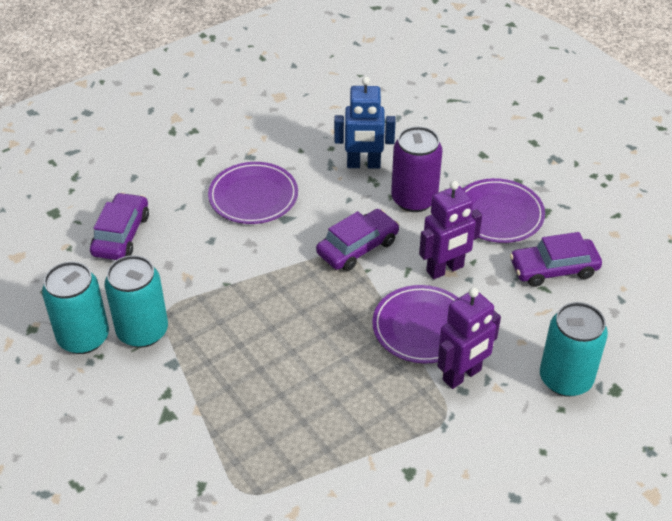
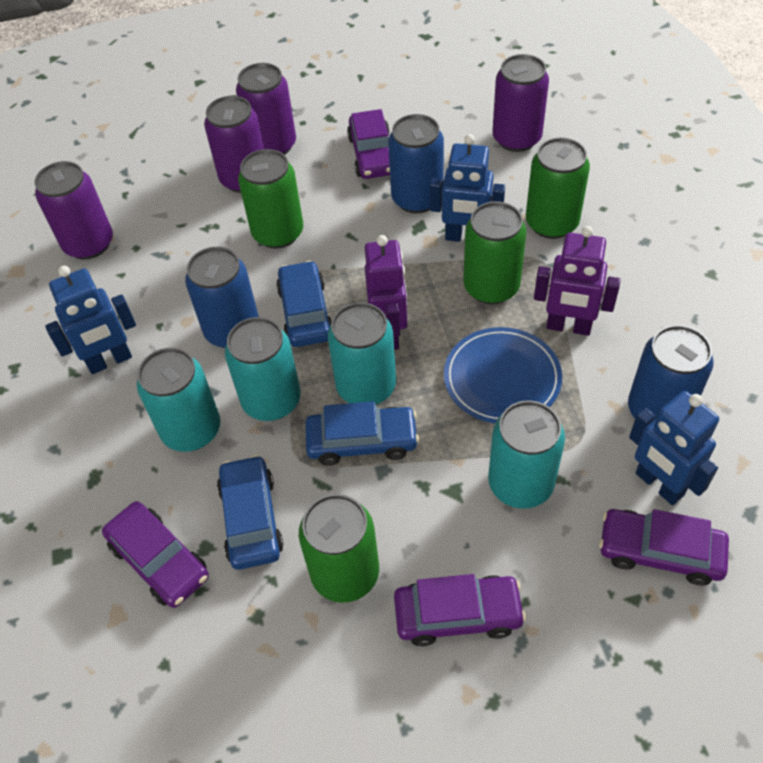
blue can: none = 0 -> [185,247,259,348] [388,114,444,213] [628,325,714,420] = 3
blue car: none = 0 -> [217,455,284,570] [276,260,332,347] [305,401,419,465] = 3
blue plate: none = 0 -> [444,327,562,423] = 1
blue robot: [334,77,396,169] = 1 -> [45,266,136,374] [430,134,505,242] [629,391,719,505] = 3
green can: none = 0 -> [238,149,303,249] [299,494,379,603] [463,201,526,304] [526,137,590,239] = 4
purple can: [391,126,443,212] = 1 -> [35,161,113,260] [204,96,264,193] [236,63,296,155] [492,54,549,152] = 4
purple car: [90,192,149,260] [316,209,399,271] [510,232,602,287] = 3 -> [102,501,209,608] [347,109,390,179] [394,574,526,646] [599,509,729,585] = 4
purple plate: [208,162,298,224] [372,285,458,363] [463,178,545,243] = 3 -> none = 0
turquoise can: [42,261,109,354] [105,255,168,348] [540,302,608,397] = 3 -> [137,348,220,452] [225,317,301,421] [328,302,396,405] [488,400,565,509] = 4

